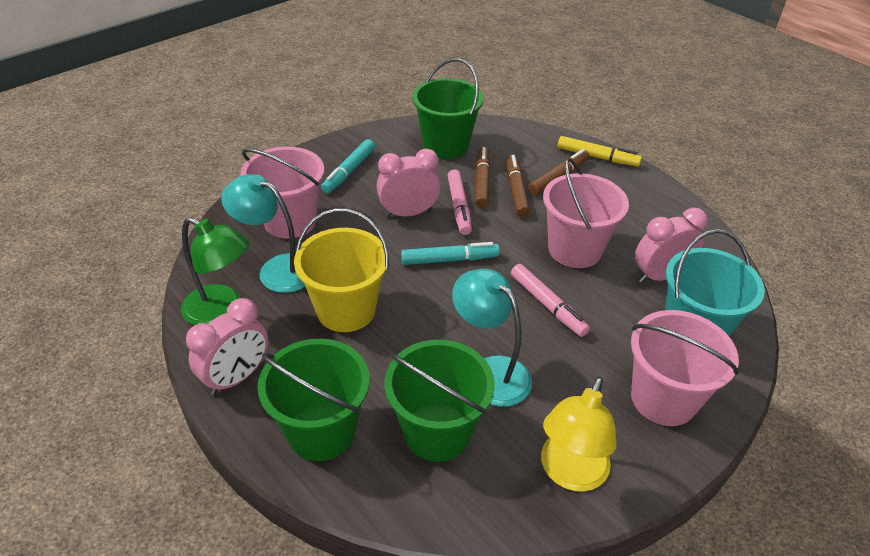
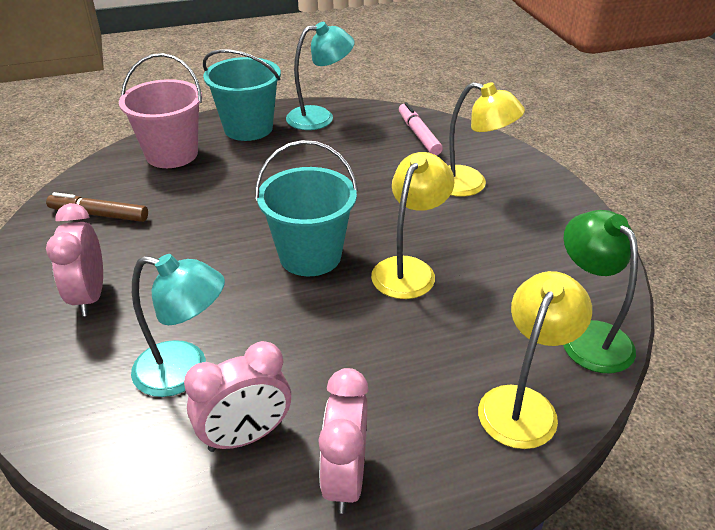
brown marker: [475,147,491,208] [506,155,530,218] [528,149,589,196] = 3 -> [46,192,148,222] = 1
green bucket: [258,339,370,461] [385,340,495,462] [412,58,484,159] = 3 -> none = 0
pink bucket: [240,147,324,239] [543,158,629,268] [631,310,739,426] = 3 -> [119,53,202,168] = 1
pink marker: [447,169,472,235] [511,264,590,337] = 2 -> [399,102,443,155] = 1
turquoise bucket: [665,229,765,336] = 1 -> [203,49,281,141] [255,140,358,276] = 2
turquoise marker: [321,139,375,194] [401,242,500,265] = 2 -> none = 0
yellow bucket: [294,208,389,332] = 1 -> none = 0
yellow lamp: [541,377,617,492] = 1 -> [371,152,455,299] [449,82,525,197] [478,271,592,449] = 3
yellow marker: [558,136,642,166] = 1 -> none = 0

